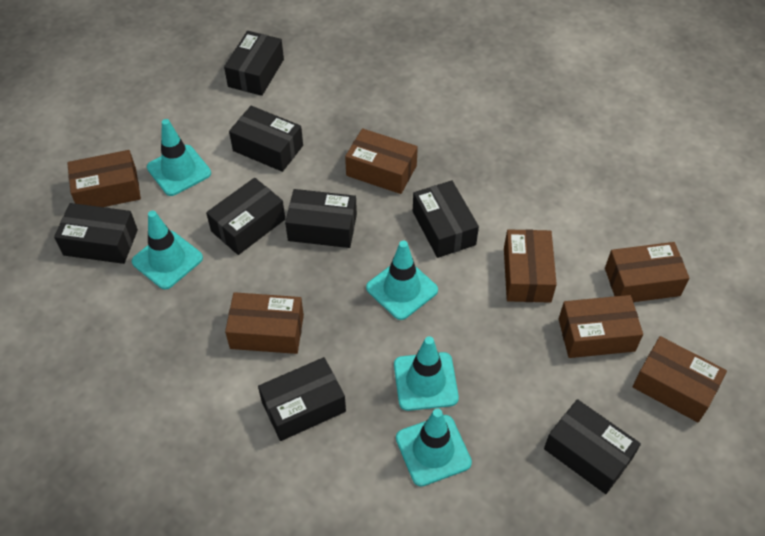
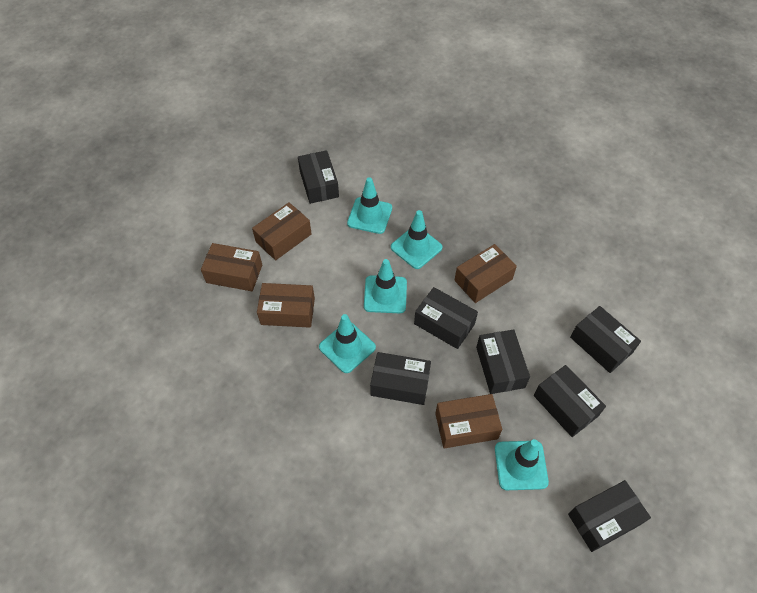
black box: [54,203,138,264] [206,178,285,255] [224,31,284,96] [229,106,303,172] [258,357,346,441] [285,189,357,248] [413,180,479,258] [544,399,641,494] = 8 -> [298,150,339,204] [370,352,431,405] [414,287,478,349] [476,329,530,394] [534,365,606,437] [568,480,651,552] [570,306,641,373] = 7
brown box: [67,150,141,207] [225,292,304,354] [345,128,418,194] [504,229,557,303] [559,295,643,358] [605,242,689,302] [632,336,727,422] = 7 -> [201,243,262,291] [252,202,312,260] [257,283,315,328] [435,394,502,448] [454,244,517,303] = 5

